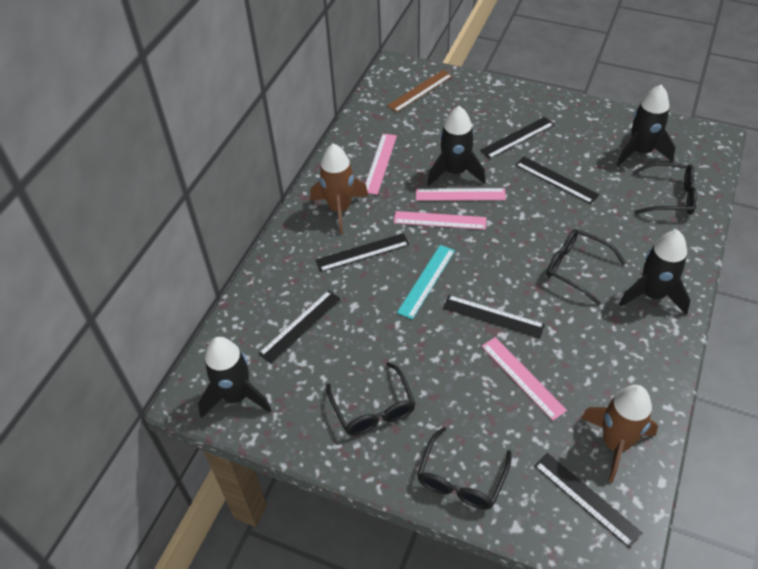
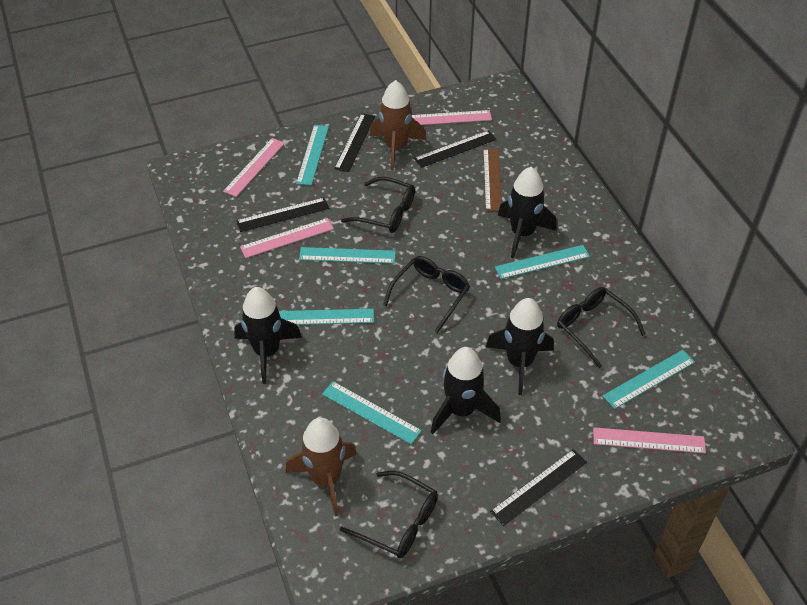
black ruler: [258,290,341,363] [316,233,410,272] [443,295,545,338] [480,117,554,159] [516,157,599,204] [534,453,642,548] = 6 -> [236,198,329,232] [334,113,375,172] [414,130,497,168] [490,449,587,526] = 4
turquoise ruler: [397,245,455,319] = 1 -> [279,309,374,325] [296,125,329,185] [299,247,396,264] [322,381,422,444] [495,245,590,279] [603,350,695,409] = 6

